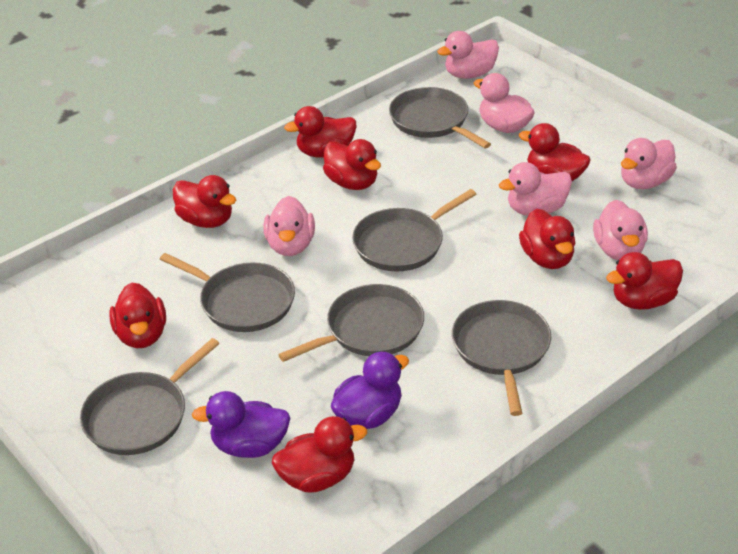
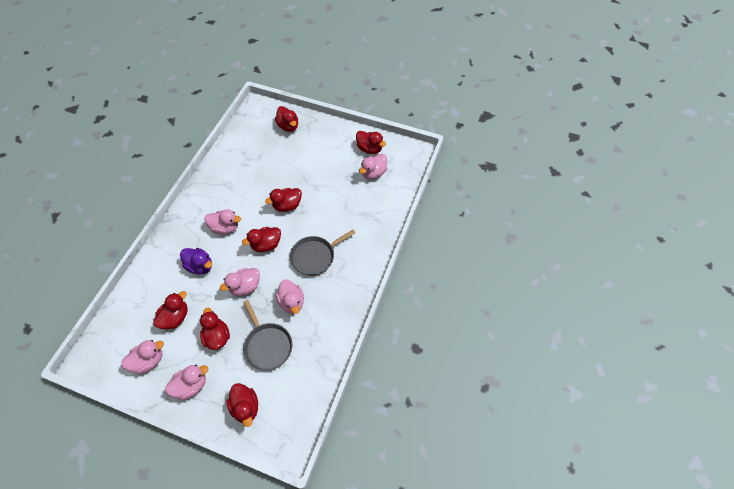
grey pan: [80,338,220,455] [160,253,295,332] [278,284,424,362] [352,189,476,271] [389,87,491,149] [452,300,551,416] = 6 -> [243,300,292,371] [290,230,355,276] = 2
purple duck: [192,391,290,458] [331,351,409,429] = 2 -> [180,248,212,274] = 1
red duck: [109,282,166,348] [173,175,236,228] [272,416,367,493] [284,106,356,158] [323,139,381,190] [519,123,591,181] [519,209,575,269] [606,252,683,310] = 8 -> [153,291,188,329] [200,308,230,350] [226,383,258,427] [242,227,281,252] [265,188,302,212] [275,106,298,132] [356,131,386,154] = 7

